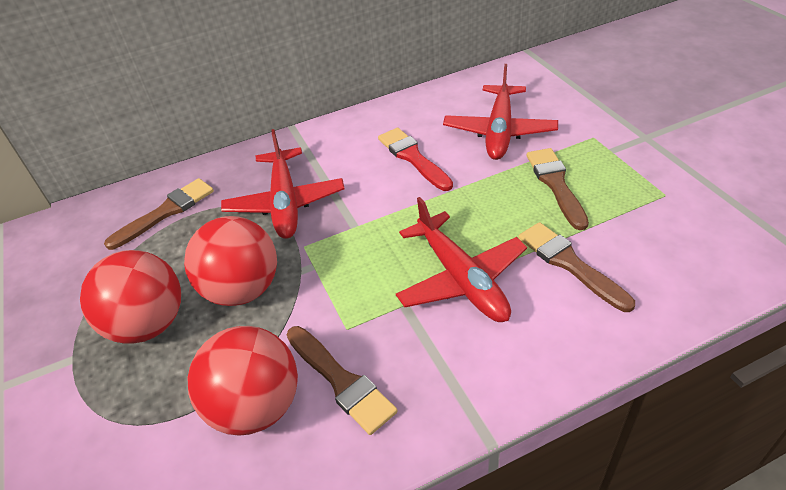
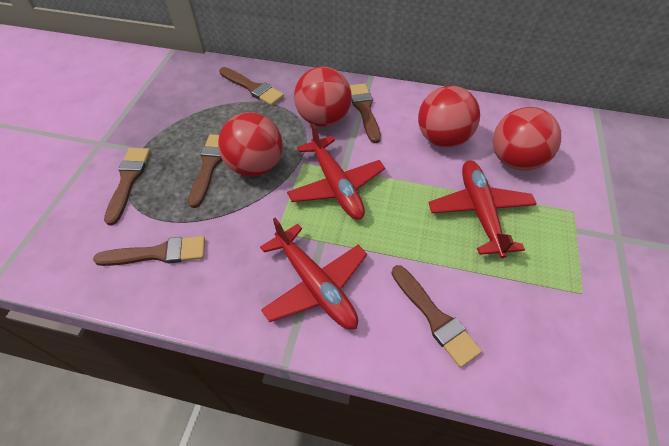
brown brush: [104,178,214,250] [287,326,397,435] [518,222,635,312] [527,148,589,230] = 4 -> [93,236,205,266] [104,148,150,225] [188,134,222,208] [219,67,284,106] [350,83,381,143] [391,265,482,368] = 6
red ball: [80,250,181,343] [184,216,277,306] [187,326,298,436] = 3 -> [218,112,283,177] [294,67,352,127] [418,86,480,148] [493,107,561,171] = 4
red brush: [378,128,453,191] = 1 -> none = 0

